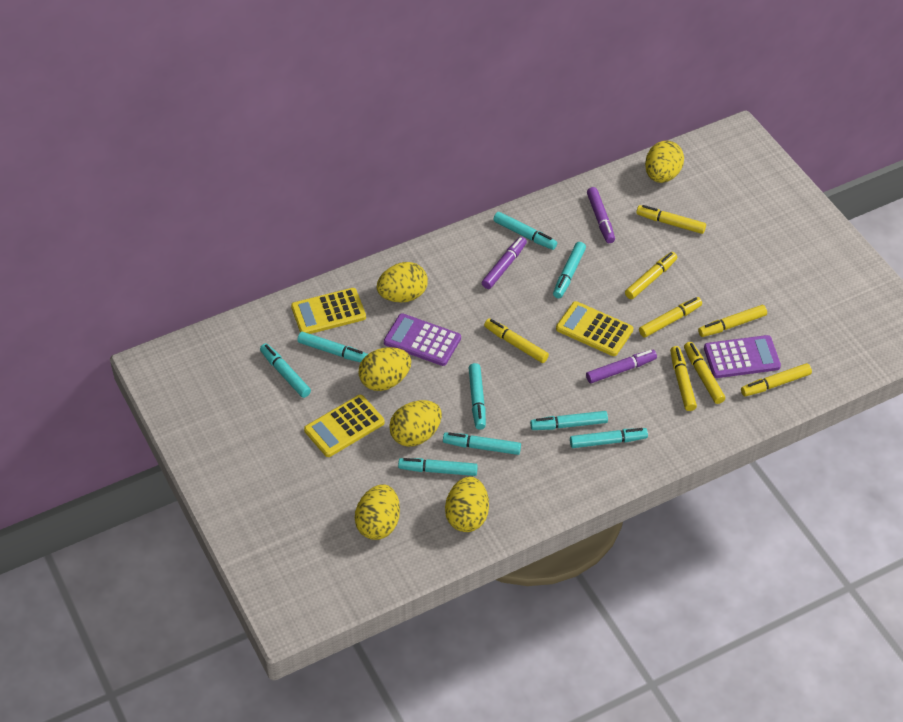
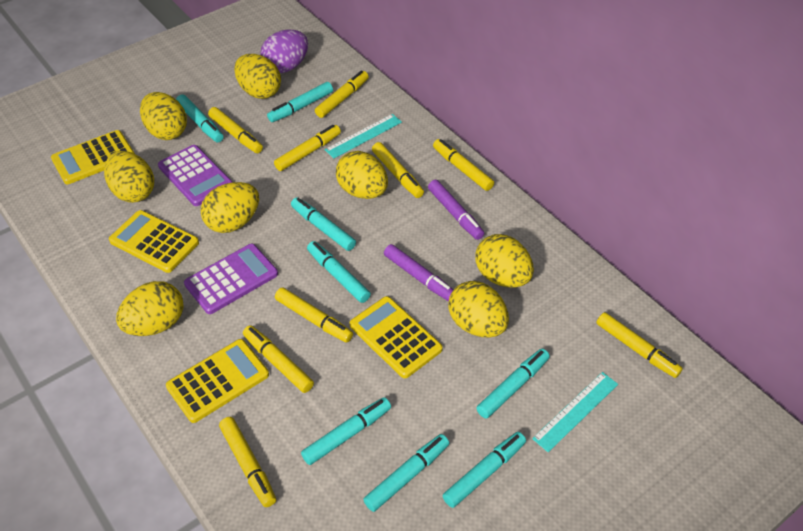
purple egg: none = 0 -> [260,30,308,73] = 1
purple marker: [482,237,527,289] [586,350,657,383] [587,187,615,243] = 3 -> [384,244,453,301] [428,180,484,240] = 2
turquoise marker: [260,343,311,398] [297,332,368,363] [398,458,478,476] [443,432,521,455] [469,363,486,430] [493,212,557,250] [530,411,608,430] [553,242,586,298] [570,428,648,448] = 9 -> [176,94,224,142] [267,82,333,122] [291,197,356,251] [301,397,391,465] [307,241,371,303] [363,434,449,512] [442,432,526,508] [476,349,550,419] = 8
turquoise ruler: none = 0 -> [325,114,402,158] [532,372,618,452] = 2
yellow calculator: [291,288,366,334] [304,395,385,457] [556,301,633,356] = 3 -> [51,130,135,184] [109,210,199,273] [166,339,269,423] [349,296,443,378] = 4
yellow egg: [355,485,400,540] [359,347,411,391] [377,262,428,303] [389,400,442,447] [445,477,489,532] [645,141,684,183] = 6 -> [104,151,154,203] [116,281,184,336] [140,92,187,140] [200,182,259,233] [234,54,281,99] [336,151,388,199] [448,281,509,338] [475,234,534,287] = 8
yellow marker: [484,318,549,363] [625,252,677,299] [636,205,706,234] [639,297,702,338] [670,346,697,411] [684,342,725,404] [698,305,767,337] [741,363,812,397] = 8 -> [208,107,263,153] [219,417,276,507] [243,325,314,393] [274,125,341,171] [275,287,353,343] [315,71,369,118] [372,142,424,198] [433,139,494,191] [596,312,683,378] = 9

